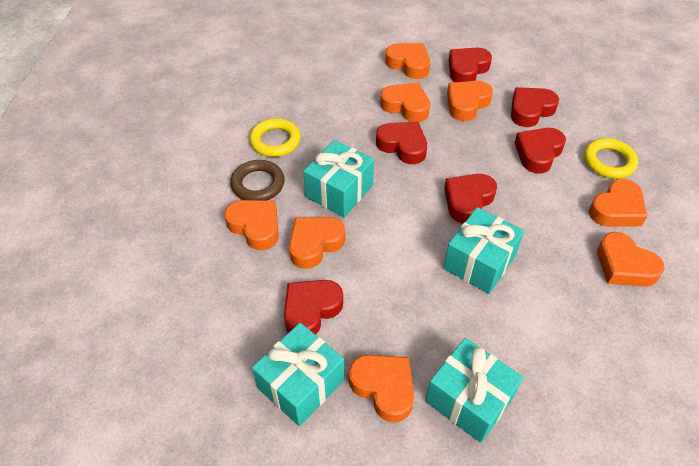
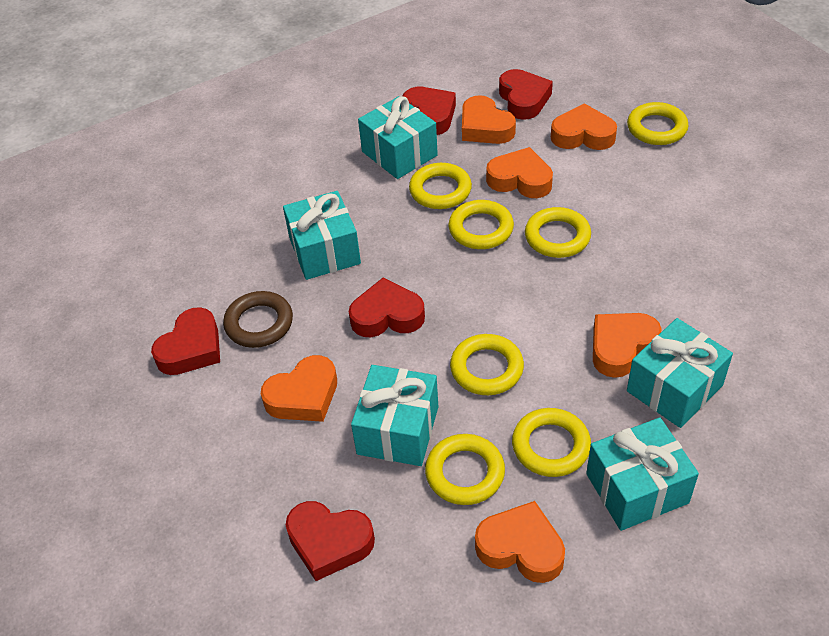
orange heart: [224,200,279,250] [289,217,345,269] [349,355,414,423] [380,83,430,122] [385,43,430,79] [447,81,493,121] [589,179,647,227] [597,232,665,287] = 8 -> [261,355,337,422] [462,95,516,144] [475,501,565,583] [486,147,553,198] [551,103,617,150] [593,313,662,378] = 6
red heart: [284,280,343,335] [376,122,427,164] [444,174,497,224] [449,48,492,82] [511,87,559,127] [514,128,566,174] = 6 -> [151,307,220,375] [286,501,375,581] [349,278,425,337] [402,87,456,135] [499,69,553,120] = 5
turquoise gift: [252,323,345,426] [303,140,374,217] [425,338,523,443] [443,207,524,294] = 4 -> [283,191,361,280] [351,365,438,466] [358,96,438,179] [586,417,699,531] [627,318,733,428] = 5
yellow ring: [249,118,301,157] [584,138,638,179] = 2 -> [409,163,472,209] [425,434,505,505] [449,200,514,249] [450,334,524,395] [512,408,591,477] [525,207,591,258] [627,102,689,145] = 7

